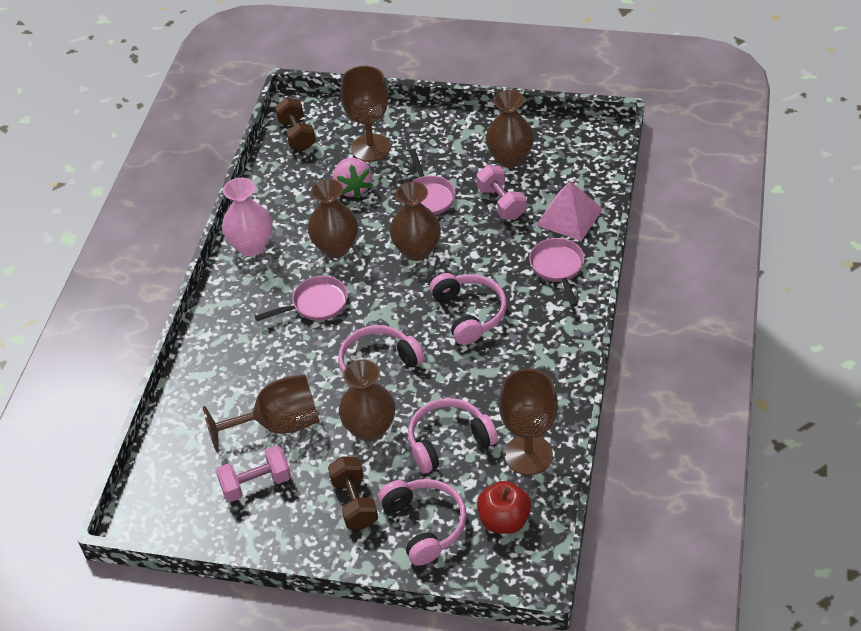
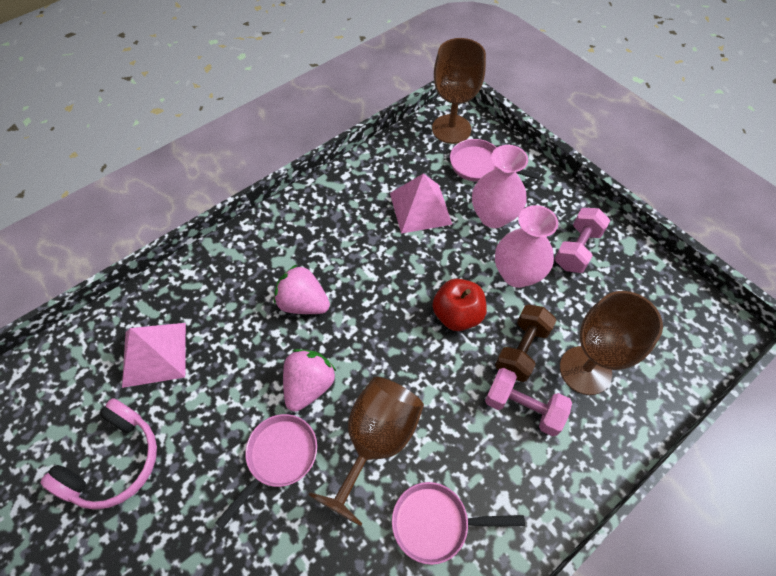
brown dumbbell: [275,97,316,151] [328,456,378,529] = 2 -> [495,304,557,382] = 1
brown vase: [308,179,358,258] [339,359,395,442] [390,182,441,261] [486,90,534,168] = 4 -> none = 0
pink headphones: [338,325,424,388] [378,479,467,566] [408,398,498,473] [430,273,507,345] = 4 -> [40,398,157,510] = 1
pink pyramid: [536,181,603,241] = 1 -> [122,323,186,388] [390,173,452,234] = 2
pink strawberry: [333,158,372,198] = 1 -> [274,265,330,314] [283,349,336,412] = 2
pink vase: [222,178,272,256] = 1 -> [472,145,528,228] [495,205,558,288] = 2

